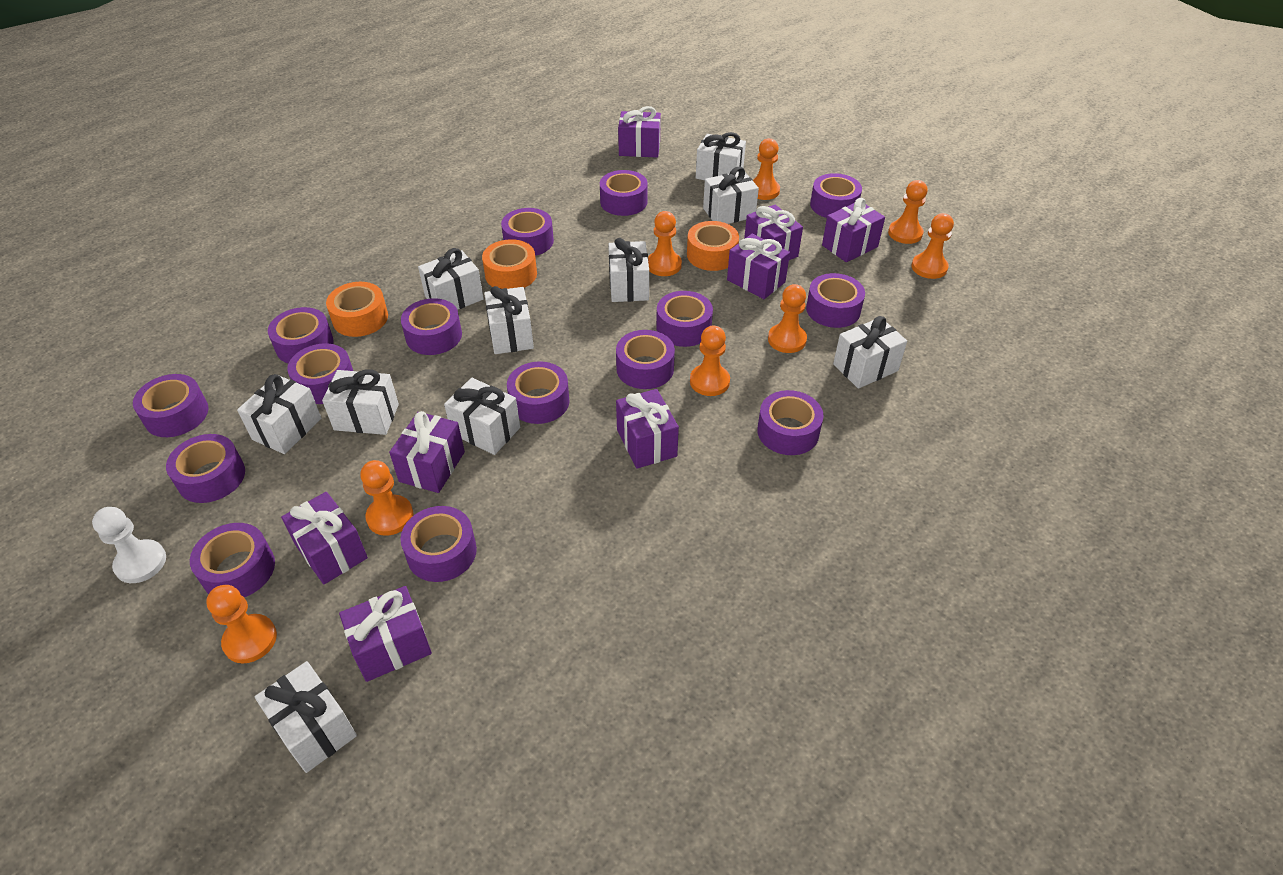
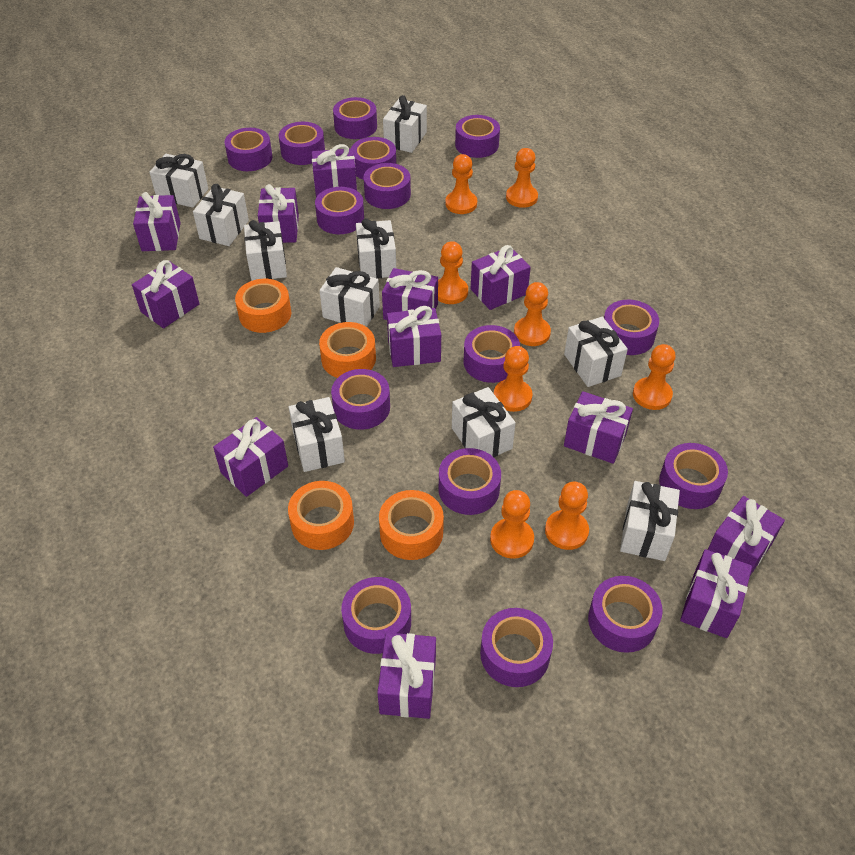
orange tape: [326,282,388,337] [482,239,537,289] [687,221,739,271] = 3 -> [235,279,291,333] [288,481,354,550] [319,322,376,378] [379,490,444,560] = 4
purple gift: [281,492,368,584] [339,586,432,682] [389,411,465,493] [616,389,679,469] [618,106,661,158] [727,234,790,299] [744,205,803,260] [822,198,885,262] = 8 -> [132,260,199,328] [133,192,181,251] [213,417,288,497] [258,184,299,243] [312,144,357,197] [377,633,436,719] [382,268,438,320] [387,306,441,367] [471,245,531,310] [564,391,633,464] [680,549,752,638] [708,496,785,575] = 12
white pawn: [92,507,166,583] = 1 -> none = 0

